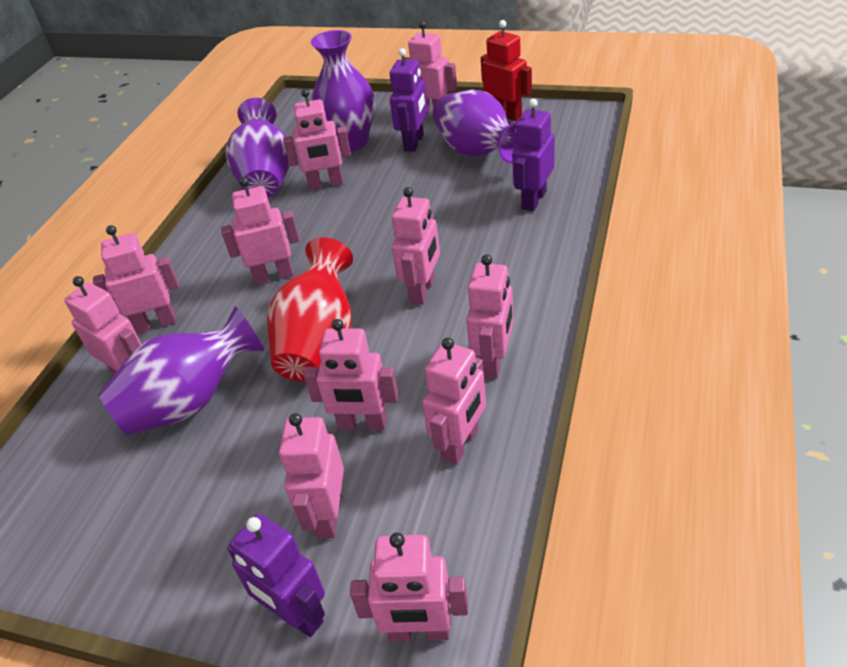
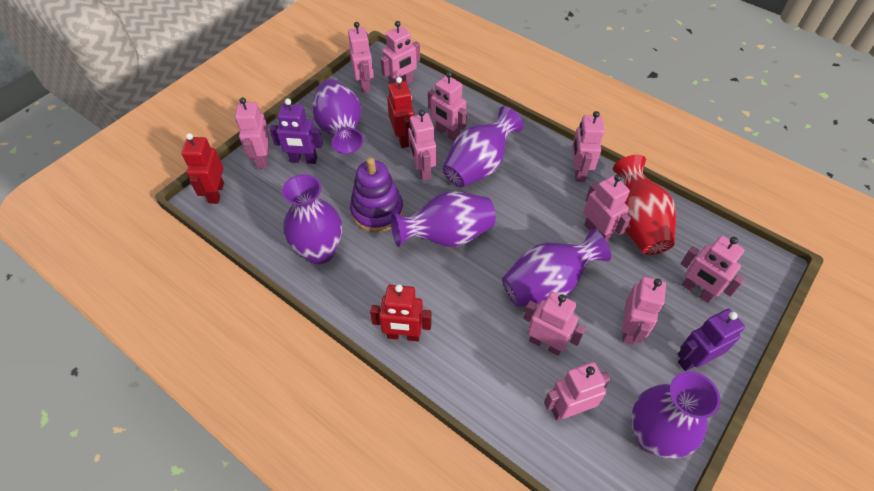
purple robot: [227,514,325,637] [390,48,428,152] [512,98,555,211] = 3 -> [270,99,323,164] [677,309,745,371] = 2
purple stacking toy: none = 0 -> [350,158,403,232] = 1
purple vase: [99,306,264,435] [226,98,290,198] [311,30,375,151] [433,90,517,163] = 4 -> [282,174,342,264] [312,79,363,154] [391,191,496,247] [442,106,524,188] [502,229,611,307] [631,371,720,459] = 6
red robot: [481,20,532,121] = 1 -> [181,133,224,204] [370,284,432,341] [387,77,414,148] = 3

